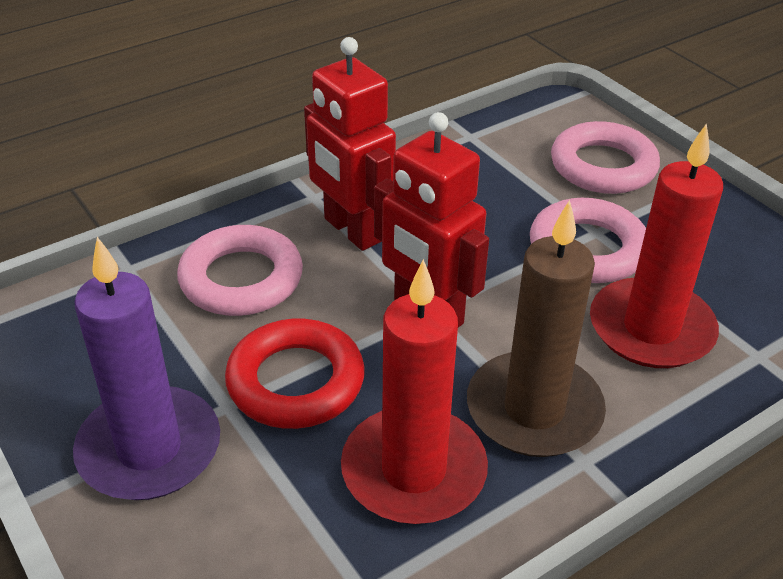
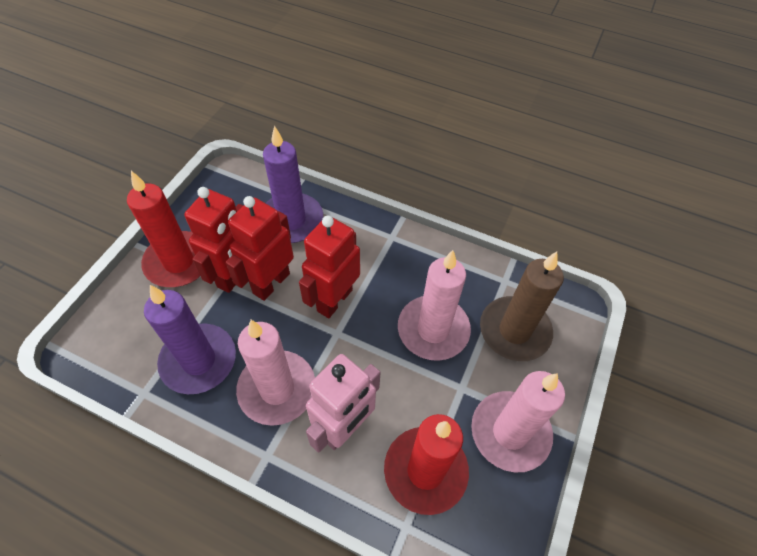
pink candle: none = 0 -> [236,320,315,426] [398,250,471,361] [471,371,565,472] = 3
pink ring: [177,225,303,316] [530,198,646,283] [551,121,660,194] = 3 -> none = 0
pink robot: none = 0 -> [306,354,381,452] = 1
purple candle: [73,237,220,500] = 1 -> [144,285,236,394] [263,126,323,243] = 2
red ring: [225,319,365,429] = 1 -> none = 0
red robot: [304,37,396,251] [374,112,489,328] = 2 -> [184,187,243,293] [226,196,294,301] [299,216,360,318] = 3

